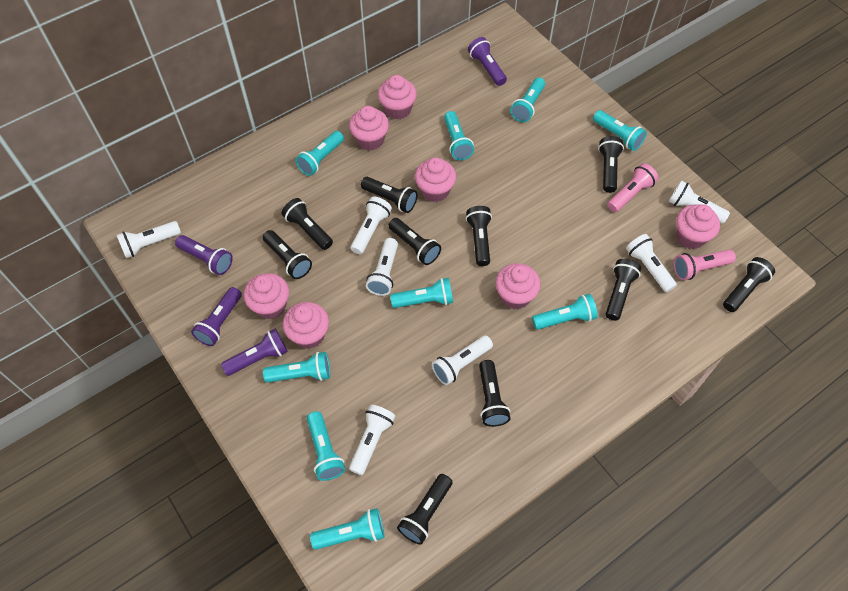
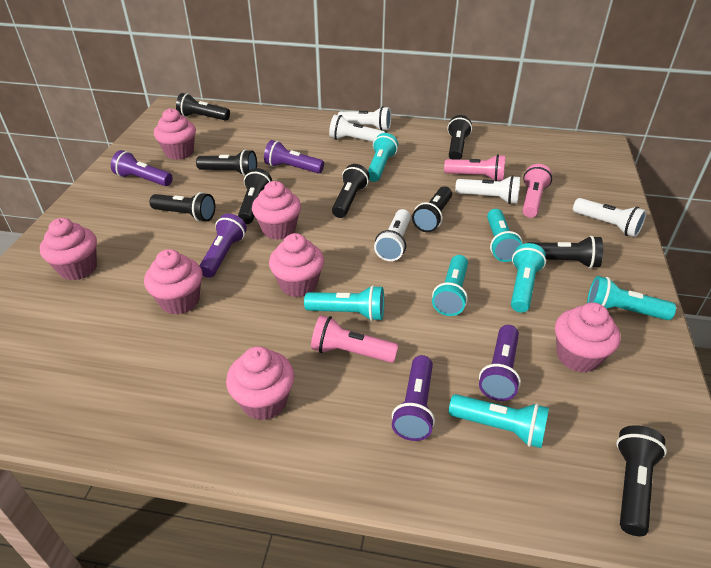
black flashlight: [263,230,312,279] [282,198,333,250] [361,177,417,213] [388,218,441,265] [397,474,452,545] [466,206,492,266] [479,360,511,427] [598,136,624,193] [606,259,641,321] [723,257,775,312] = 10 -> [150,192,215,222] [176,93,230,121] [196,149,257,176] [238,168,272,224] [332,164,369,218] [412,186,452,232] [447,115,472,160] [528,236,603,268] [616,425,667,536] = 9
pink flashlight: [607,163,658,212] [673,249,736,280] = 2 -> [311,315,399,363] [444,154,505,181] [522,164,552,218] = 3
purple flashlight: [175,235,233,275] [191,287,242,346] [221,329,288,376] [468,37,507,86] = 4 -> [111,150,173,186] [199,214,247,278] [264,140,324,174] [392,355,435,441] [479,325,521,401] = 5
turquoise flashlight: [263,352,330,383] [295,131,344,176] [307,411,345,481] [310,508,385,550] [390,278,453,308] [444,111,474,160] [510,77,545,122] [532,294,598,330] [593,110,647,151] = 9 -> [304,285,384,321] [368,133,398,182] [432,255,468,316] [449,394,549,448] [487,209,523,262] [511,243,546,313] [587,276,676,320] = 7
white flashlight: [117,221,181,258] [349,405,395,475] [351,197,392,254] [366,238,398,296] [432,335,493,385] [626,234,677,293] [669,180,730,223] = 7 -> [329,115,385,142] [338,106,391,131] [374,209,411,261] [455,175,520,204] [573,198,647,237] = 5

